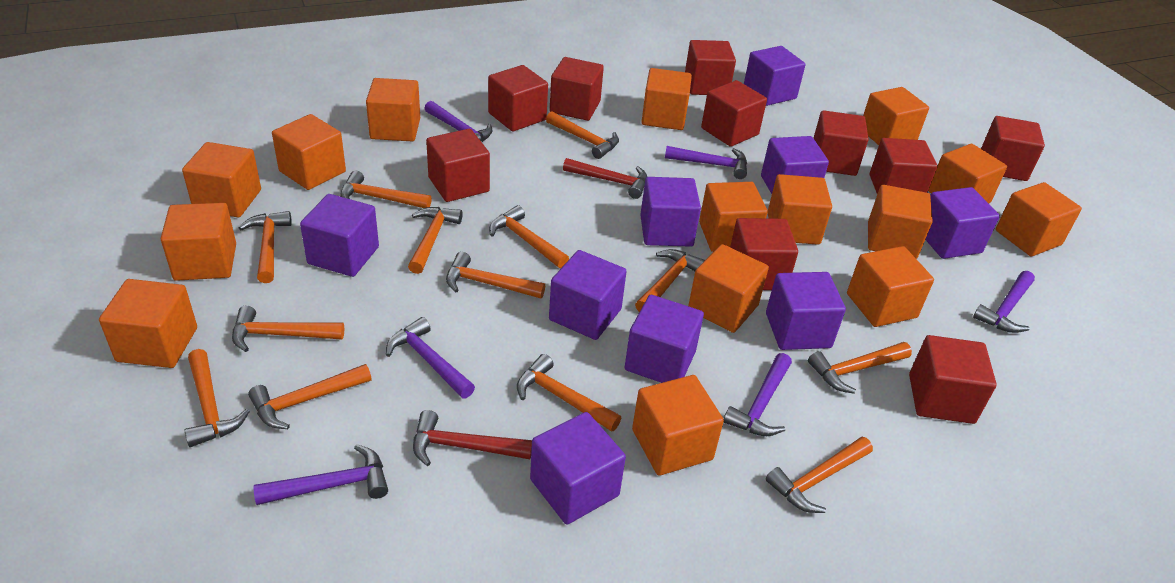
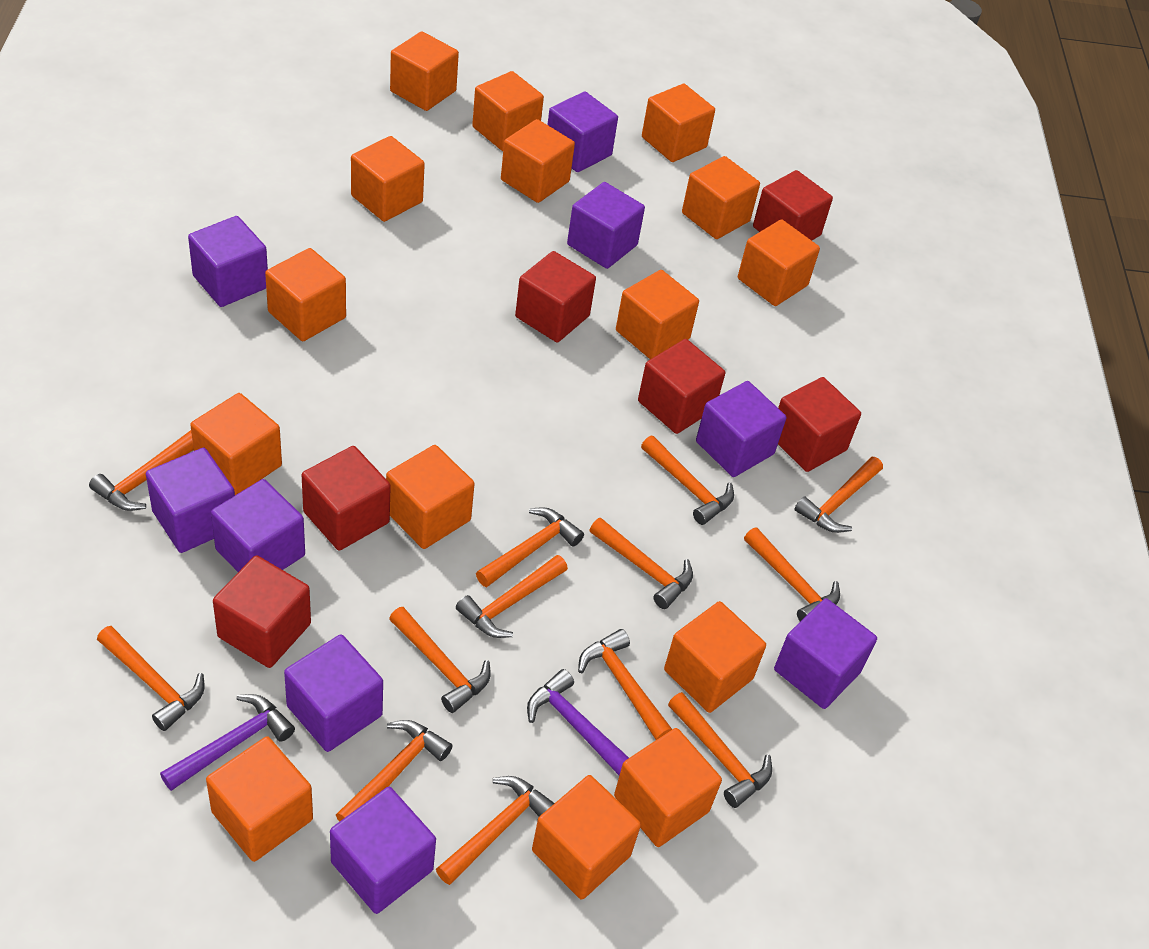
purple hammer: [253,444,388,505] [386,317,475,398] [424,101,492,142] [665,146,747,179] [724,353,792,436] [973,271,1035,333] = 6 -> [160,694,295,791] [527,669,629,775] = 2
red cube: [426,129,490,202] [488,65,548,132] [550,57,604,121] [685,40,736,95] [701,80,767,147] [730,218,798,290] [814,110,869,176] [870,138,938,194] [909,335,997,424] [981,116,1045,181] = 10 -> [213,555,311,668] [302,446,391,551] [515,251,596,343] [638,339,725,434] [753,170,833,241] [778,377,861,472] = 6
red hammer: [413,410,532,466] [563,158,647,199] = 2 -> none = 0

